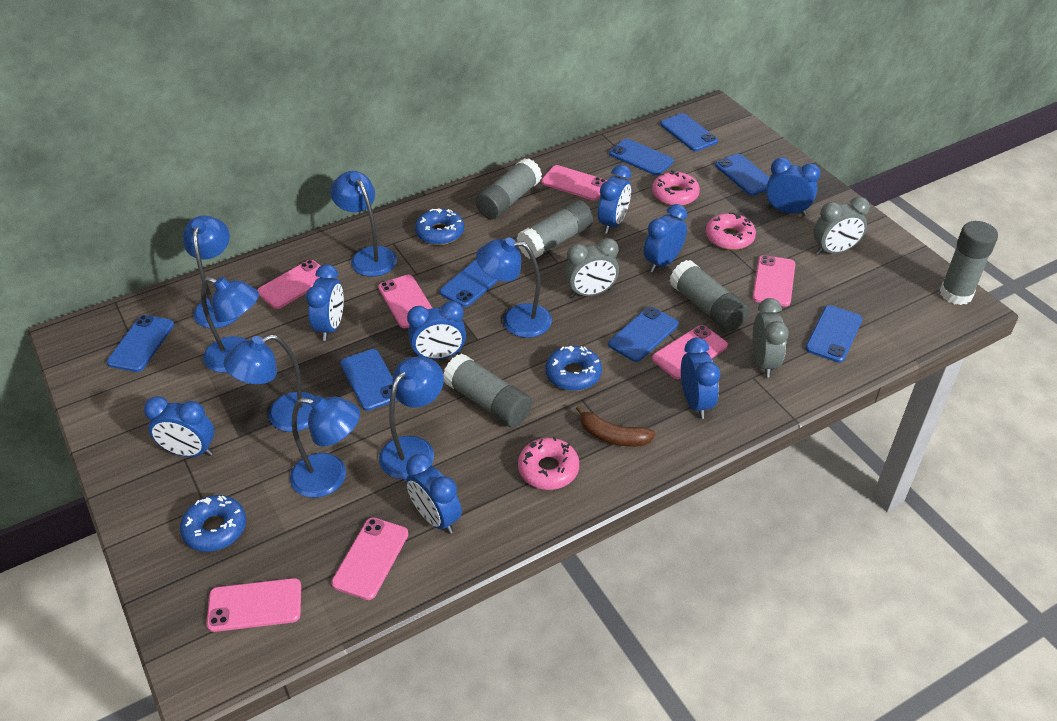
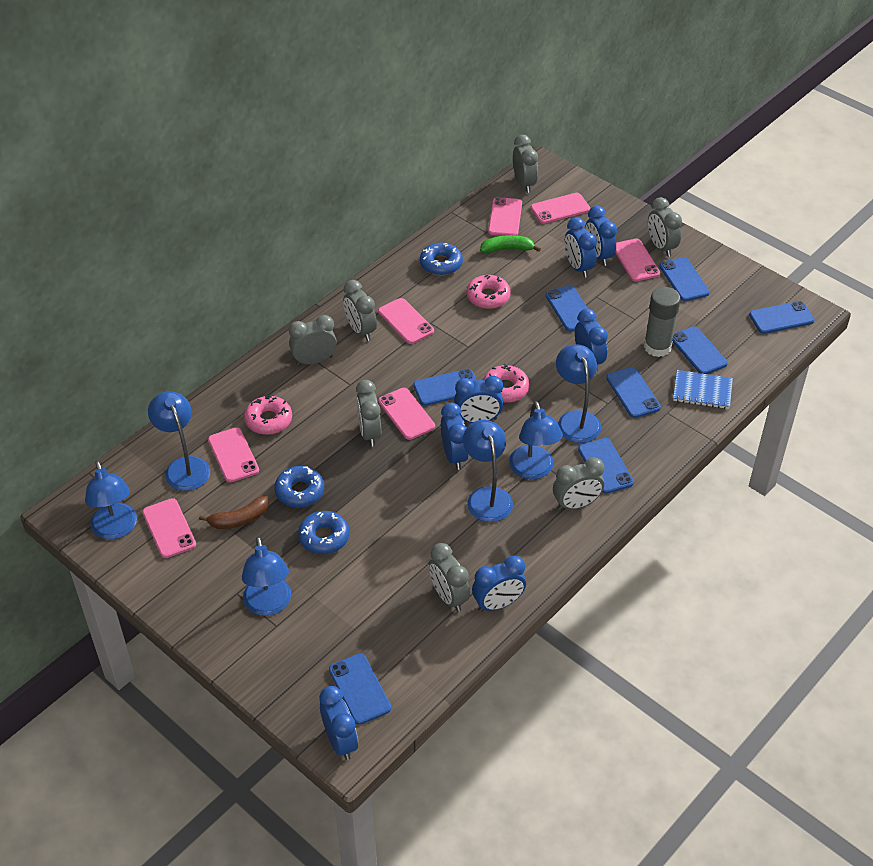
blue clock: [144,396,214,457] [306,264,344,341] [406,454,462,534] [407,301,466,360] [598,165,631,234] [644,204,687,273] [681,337,720,419] [766,157,821,216] = 8 -> [319,686,358,760] [441,403,469,470] [454,376,503,423] [472,555,526,612] [565,217,597,278] [575,309,608,372] [585,206,617,266] = 7
blue lamp: [183,216,240,328] [201,277,259,373] [224,335,315,432] [290,396,360,498] [330,171,397,277] [379,357,444,479] [476,238,552,338] = 7 -> [85,461,137,539] [148,391,210,491] [242,536,291,616] [463,420,513,522] [509,401,563,479] [556,344,601,443] = 6
blue notebook: none = 0 -> [673,370,733,409] = 1
green banana: none = 0 -> [480,235,541,253] = 1
grey clock: [565,238,619,298] [753,298,789,378] [813,197,870,255] = 3 -> [289,315,337,366] [343,280,377,341] [356,380,381,447] [429,543,470,612] [513,135,538,193] [553,457,604,510] [648,197,682,257] = 7
grey glue stick: [443,353,532,428] [476,158,542,220] [517,200,593,259] [669,260,749,332] [940,221,998,305] = 5 -> [644,287,681,357] = 1

